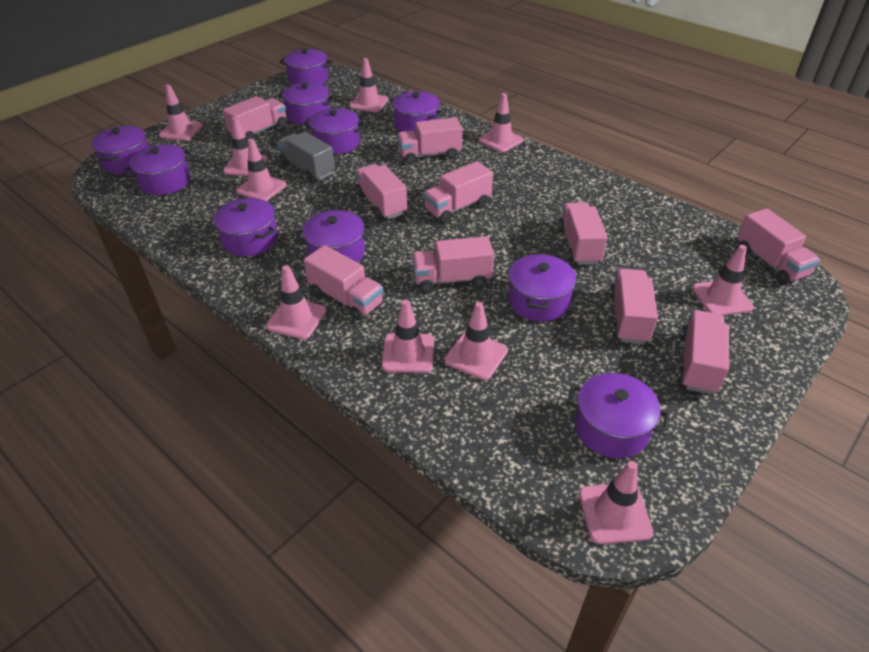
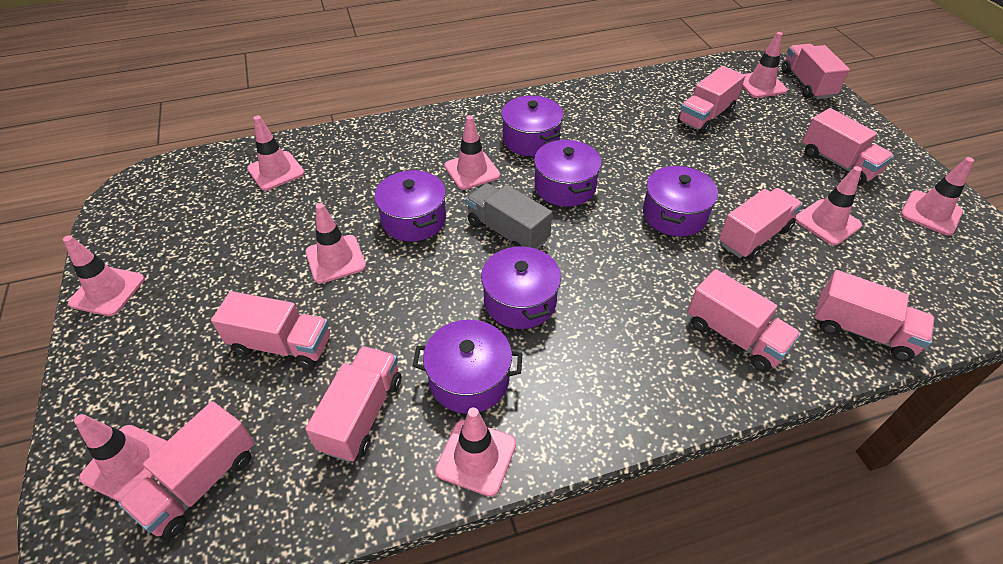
pink traffic cone: [159,84,203,141] [223,117,268,176] [236,139,287,201] [266,265,326,339] [349,58,388,112] [382,300,434,373] [445,302,508,380] [478,93,524,152] [579,461,653,544] [692,245,754,316] = 10 -> [63,235,145,316] [74,414,167,502] [247,116,305,191] [305,203,366,284] [435,407,516,497] [444,115,500,190] [742,32,787,98] [795,166,862,245] [901,157,974,236] = 9
pink truck: [222,96,287,140] [304,245,384,321] [355,164,407,220] [397,117,462,164] [412,236,494,292] [423,161,493,223] [558,202,607,265] [609,268,658,344] [678,310,729,394] [737,208,820,285] = 10 -> [118,401,254,539] [211,291,330,369] [305,346,401,462] [677,66,745,134] [687,269,801,372] [719,188,803,260] [782,44,850,99] [802,108,894,185] [814,270,935,361] = 9
purple pot: [91,126,149,174] [124,144,193,195] [214,198,278,256] [278,82,335,125] [279,49,333,85] [296,210,372,263] [304,108,366,154] [390,91,443,135] [508,253,576,321] [567,373,670,458] = 10 -> [374,170,446,241] [413,320,522,414] [481,244,561,329] [501,96,563,156] [534,139,602,207] [643,165,718,236] = 6

